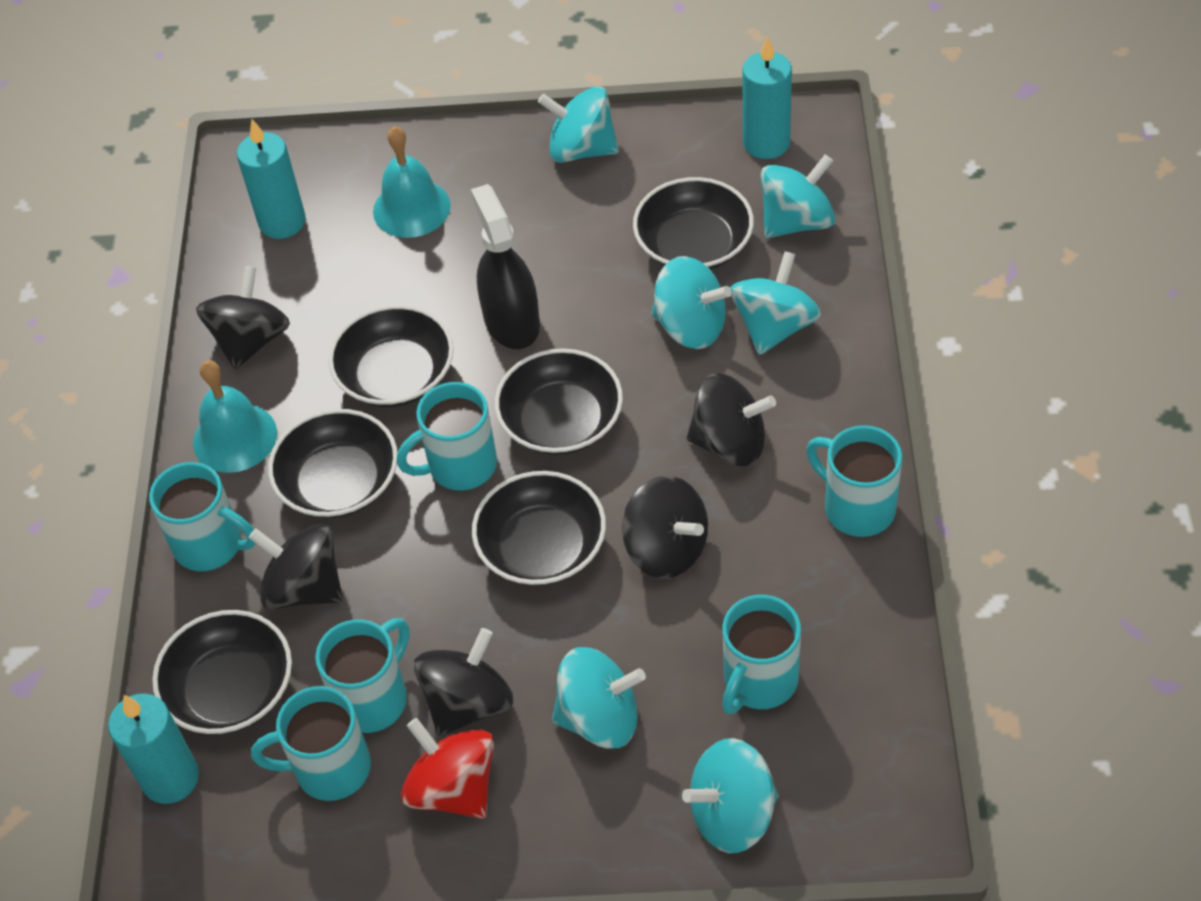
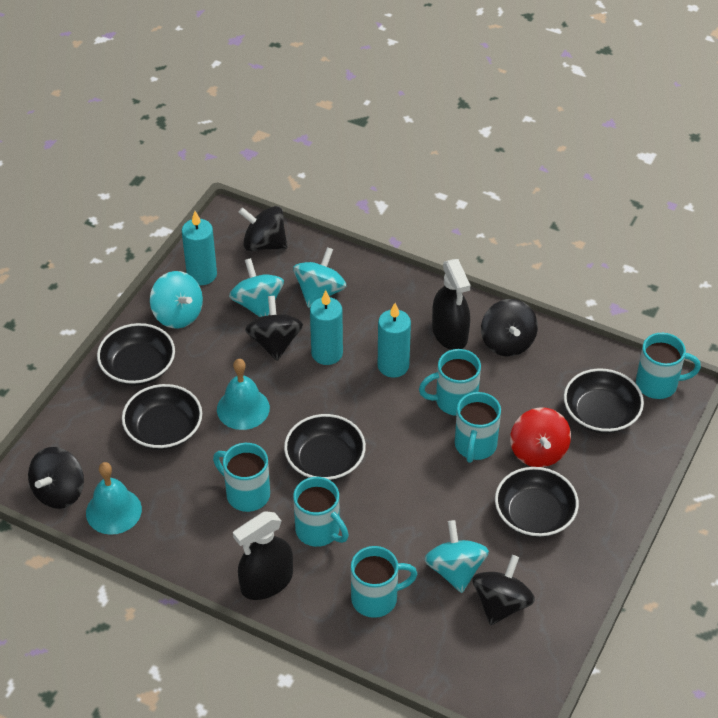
black bowl: [152,610,292,734] [268,409,397,518] [329,305,454,407] [472,471,606,586] [495,349,623,455] [633,177,754,270] = 6 -> [97,323,175,386] [122,384,202,450] [284,414,366,481] [495,467,579,538] [564,369,644,433] = 5
black spray bottle: [471,184,540,349] = 1 -> [233,511,293,600] [432,259,470,350] = 2
turquoise spinning top: [538,87,619,163] [552,647,646,749] [651,256,732,349] [682,738,778,853] [730,251,821,355] [761,154,835,238] = 6 -> [150,271,203,329] [229,258,284,317] [293,247,346,308] [424,520,489,593] = 4

